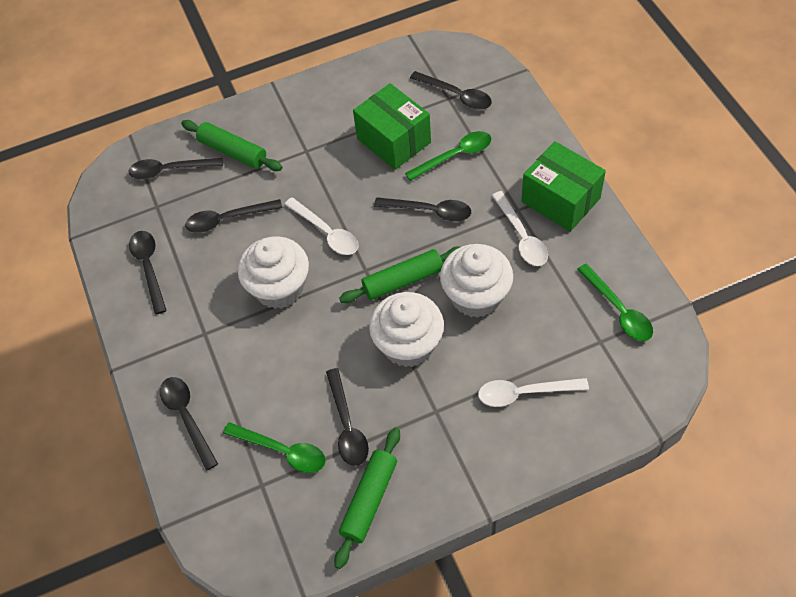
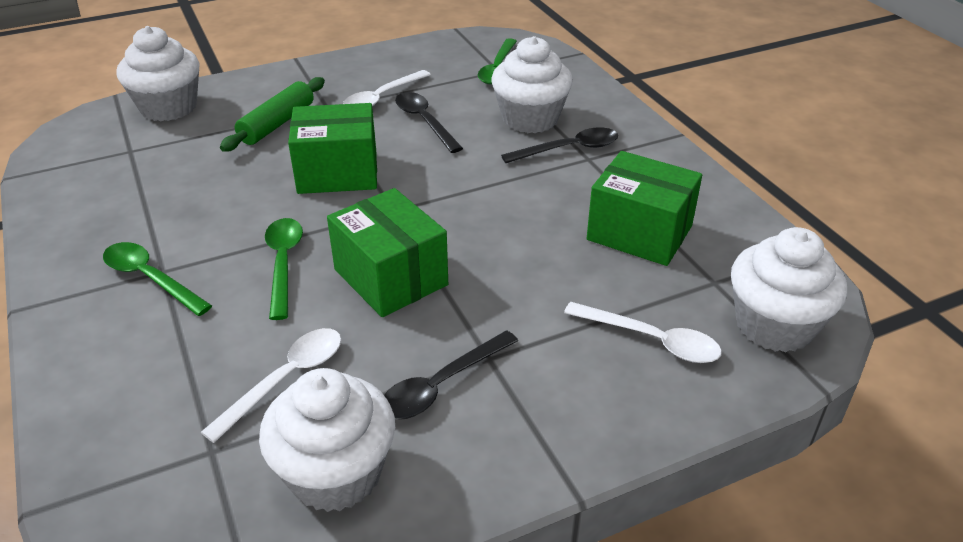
black spoon: [128,158,223,179] [129,231,167,315] [160,377,218,471] [185,199,282,233] [326,368,369,466] [374,197,471,222] [410,71,492,110] = 7 -> [384,330,518,420] [395,92,463,153] [501,127,618,163] = 3
green box: [353,83,431,170] [521,141,606,232] = 2 -> [288,103,377,194] [327,188,448,317] [586,151,702,266] = 3
green rolling pin: [181,120,282,171] [334,428,400,569] [339,246,460,303] = 3 -> [220,77,325,152] = 1
white cupcake: [238,236,309,309] [369,292,444,367] [440,244,513,318] = 3 -> [117,26,200,121] [259,368,395,512] [492,36,573,133] [731,227,847,353] = 4

